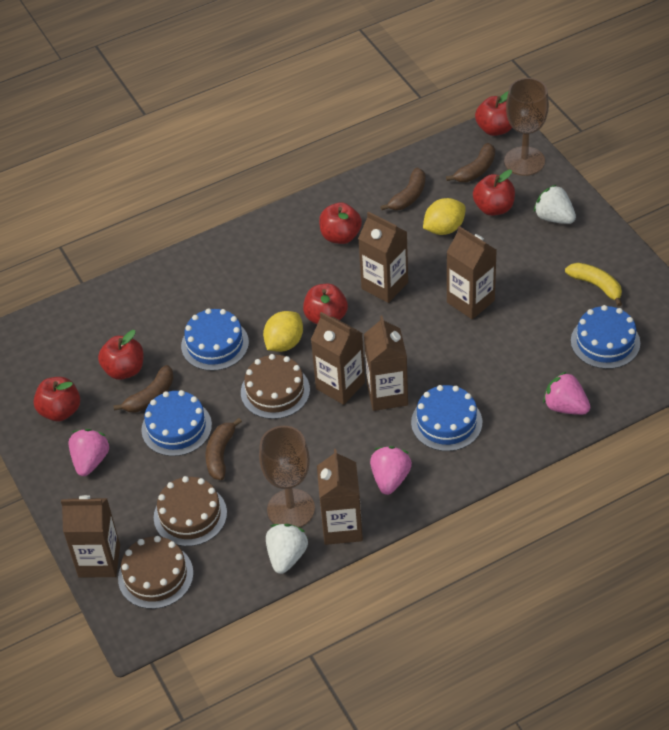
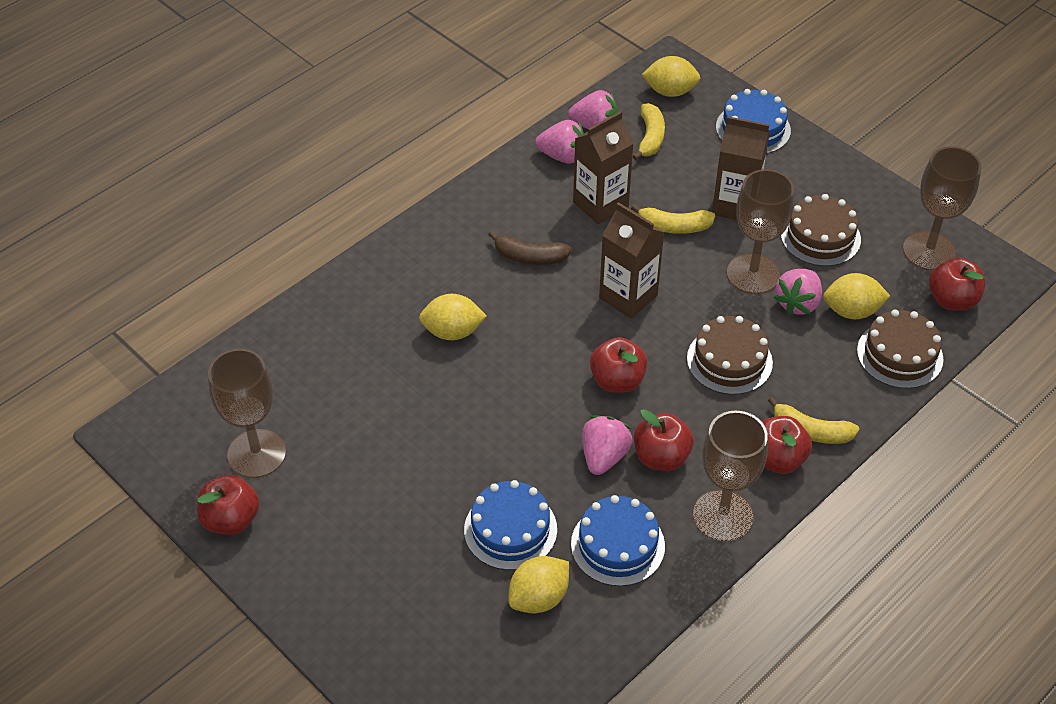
blue cake: [141,390,212,456] [181,308,249,371] [411,385,482,451] [571,305,640,369] = 4 -> [464,480,557,570] [571,495,665,586] [716,89,791,154] = 3
brown banana: [113,365,174,412] [206,418,242,480] [380,168,425,210] [446,143,495,182] = 4 -> [488,231,572,265] = 1
brown carton: [61,495,120,577] [311,312,365,405] [317,449,363,545] [358,211,408,303] [364,315,408,411] [447,226,497,319] = 6 -> [573,111,634,224] [599,202,665,319] [712,116,770,220] = 3
brown goblet: [259,426,315,528] [504,78,549,176] = 2 -> [208,349,286,478] [693,411,768,541] [727,169,794,294] [903,146,982,271] = 4
pink strawberry: [69,429,109,476] [370,446,412,495] [543,371,590,415] = 3 -> [535,120,584,164] [568,90,618,129] [582,416,633,475] [774,269,822,315] = 4
red apple: [33,377,80,421] [98,330,144,380] [303,284,348,324] [319,202,362,244] [473,170,515,216] [475,91,512,136] = 6 -> [197,475,260,535] [590,337,648,393] [634,409,694,471] [761,416,812,474] [929,257,986,311] = 5
white strawberry: [266,524,308,574] [534,185,576,224] = 2 -> none = 0
yellow banana: [565,263,622,306] = 1 -> [631,204,715,234] [633,103,665,160] [768,397,859,444] = 3
yellow lemon: [263,311,303,352] [423,198,466,235] = 2 -> [419,294,487,340] [509,556,569,613] [642,56,700,97] [823,273,890,319] = 4

